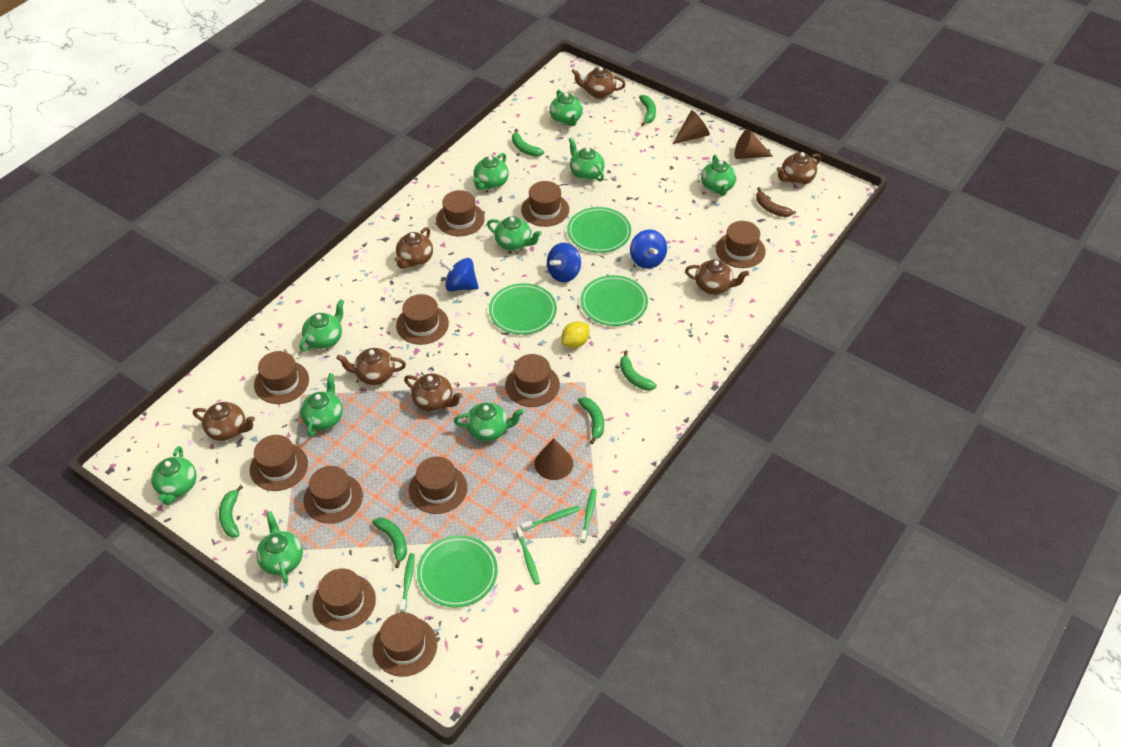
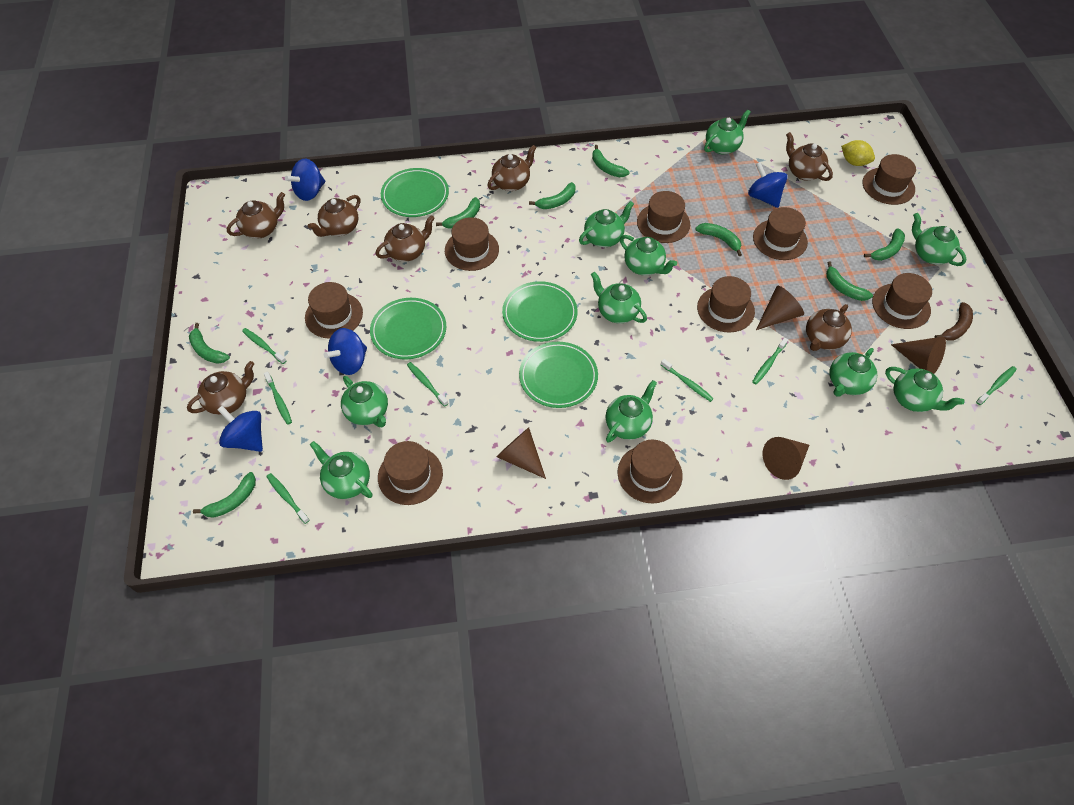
blue spinning top: [439,258,479,292] [547,243,581,282] [630,229,667,269] = 3 -> [217,406,263,452] [285,159,325,201] [324,328,367,375] [748,162,788,208] = 4
brown cone: [534,438,573,480] [673,110,710,144] [734,129,773,159] = 3 -> [497,428,546,479] [756,286,804,330] [763,437,809,480] [891,337,946,374] = 4
brown hat: [250,435,308,491] [254,351,309,404] [304,466,363,524] [313,568,376,631] [373,612,437,677] [396,294,449,345] [409,456,467,514] [436,190,485,236] [505,354,560,407] [521,181,569,227] [716,221,766,268] = 11 -> [305,282,363,339] [378,441,443,505] [445,217,499,271] [618,440,683,503] [637,191,690,243] [697,276,755,332] [753,207,808,260] [862,154,916,205] [872,273,932,329] = 9
green banana: [219,485,243,538] [372,518,407,568] [512,129,544,157] [578,397,604,444] [620,351,657,391] [639,95,656,126] = 6 -> [189,323,230,364] [193,472,256,518] [436,197,480,229] [529,182,576,209] [592,145,629,177] [695,223,742,256] [826,262,873,301] [864,228,905,261] = 8
green toothbrush: [399,553,415,612] [516,527,540,585] [521,506,581,531] [580,489,597,543] = 4 -> [242,328,286,364] [264,372,292,425] [266,473,310,524] [407,362,448,407] [661,359,714,402] [752,338,788,384] [976,366,1017,405] = 7

